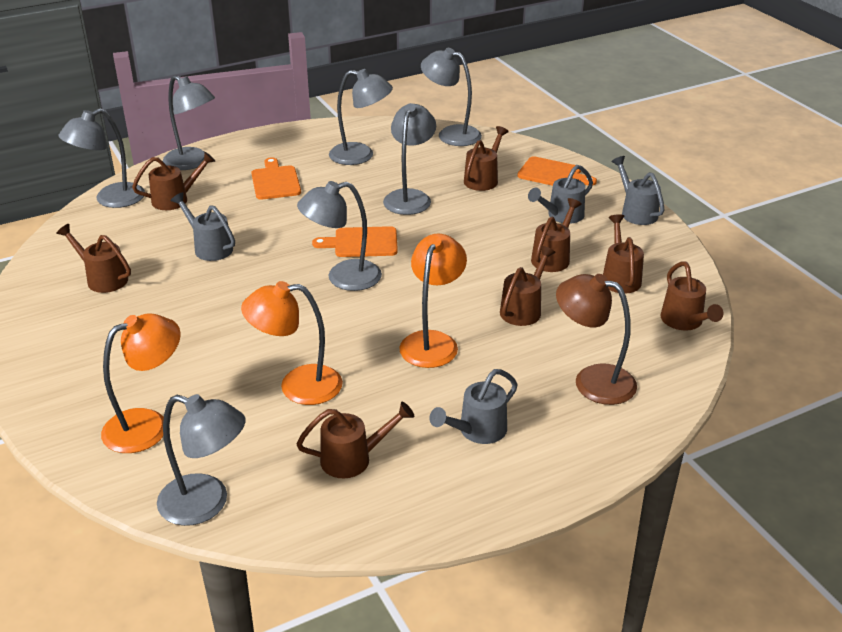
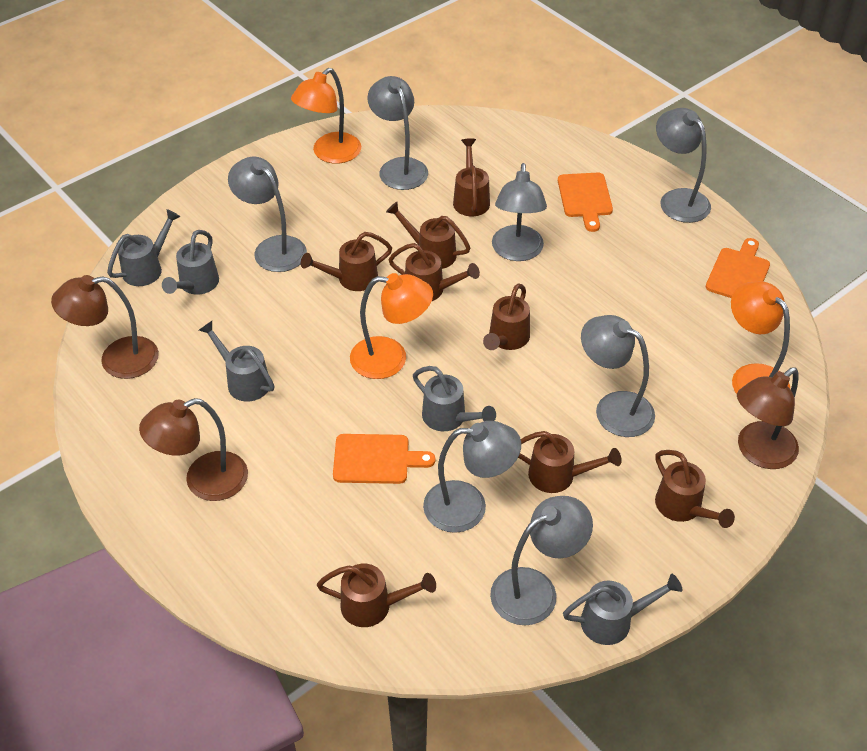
brown lamp: [556,274,637,405] = 1 -> [51,275,159,379] [139,398,248,501] [737,367,799,469] = 3
grey watering can: [171,192,235,261] [430,369,518,444] [528,165,593,224] [611,156,665,225] = 4 -> [107,209,181,286] [162,230,219,295] [199,321,274,402] [413,366,496,431] [563,574,683,645] = 5

